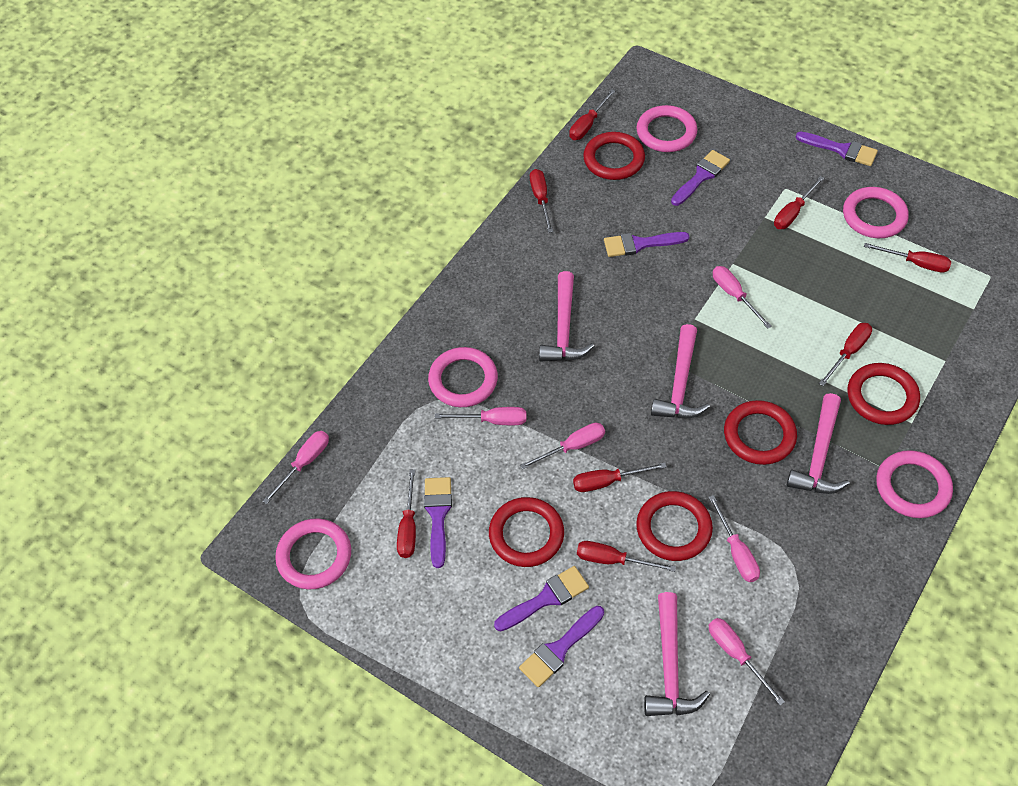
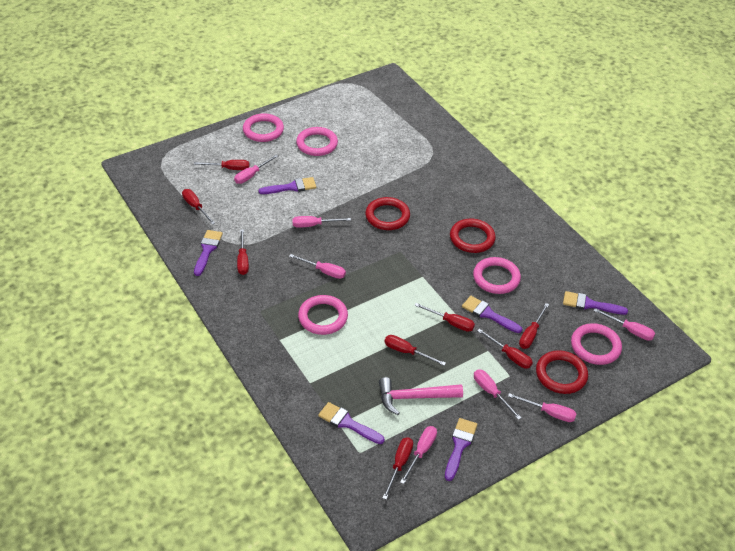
pink hammer: [539,271,594,362] [644,592,710,716] [651,324,710,418] [787,393,850,494] = 4 -> [379,377,463,415] = 1
pink screwdriver: [263,431,329,504] [435,407,526,425] [520,423,605,469] [709,495,760,582] [709,618,785,705] [713,266,772,329] = 6 -> [234,155,278,184] [289,254,346,279] [292,216,351,228] [400,426,437,484] [474,369,522,420] [508,393,577,422] [593,308,655,341] = 7
red ring: [489,497,564,567] [583,132,645,180] [636,491,713,561] [724,400,797,465] [847,363,920,425] = 5 -> [365,197,410,230] [450,219,496,253] [536,350,588,394] = 3

